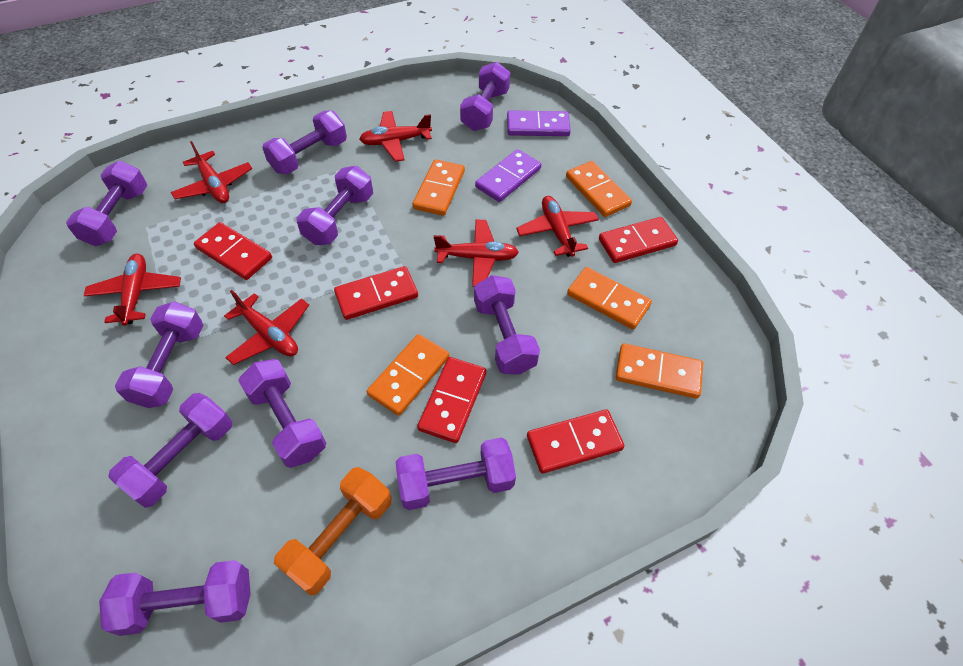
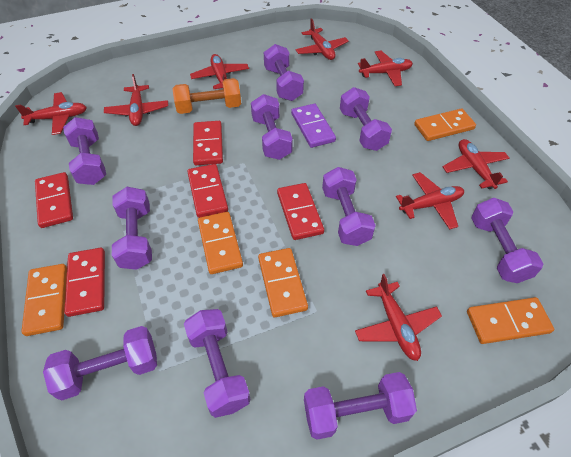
purple domino: [475,149,542,202] [507,110,571,136] = 2 -> [291,104,336,148] = 1
red plane: [84,254,181,326] [171,141,252,203] [224,290,309,365] [359,111,432,162] [434,220,519,287] [516,196,599,257] = 6 -> [15,92,87,135] [104,74,168,126] [190,54,249,89] [296,18,349,60] [355,274,442,361] [358,51,413,86] [396,172,464,230] [443,139,509,189] = 8

